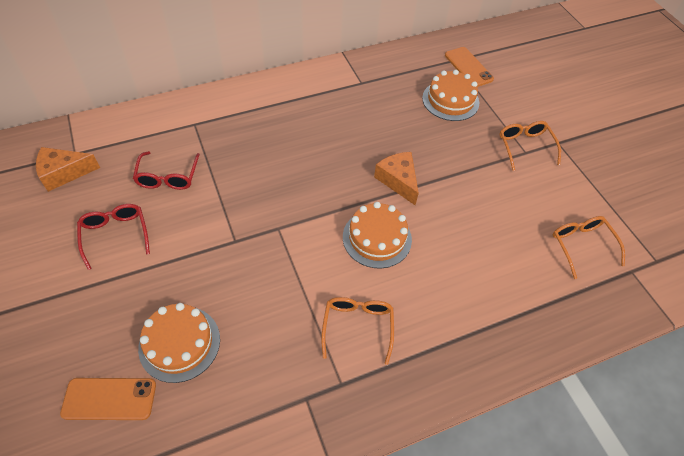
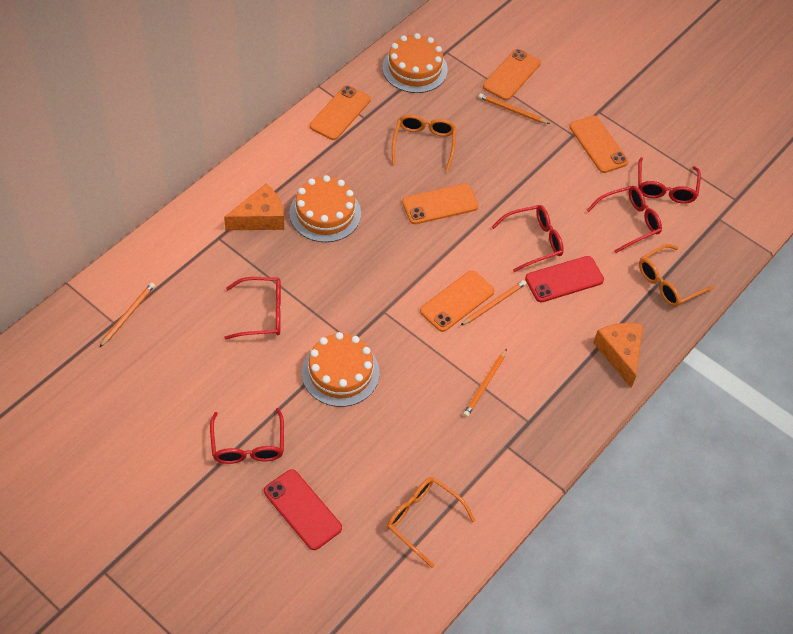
orange pencil: none = 0 -> [100,282,155,347] [460,280,526,326] [463,349,507,417] [478,93,550,124] = 4
orange phone: [60,378,156,420] [445,47,494,87] = 2 -> [310,85,371,140] [402,184,479,224] [420,271,495,332] [483,49,541,100] [569,115,628,173] = 5
red glasses: [77,204,150,270] [133,151,200,190] = 2 -> [210,408,284,464] [224,277,281,340] [492,205,564,272] [587,186,662,253] [638,157,701,204] = 5
red phone: none = 0 -> [264,469,342,550] [525,256,604,302] = 2

